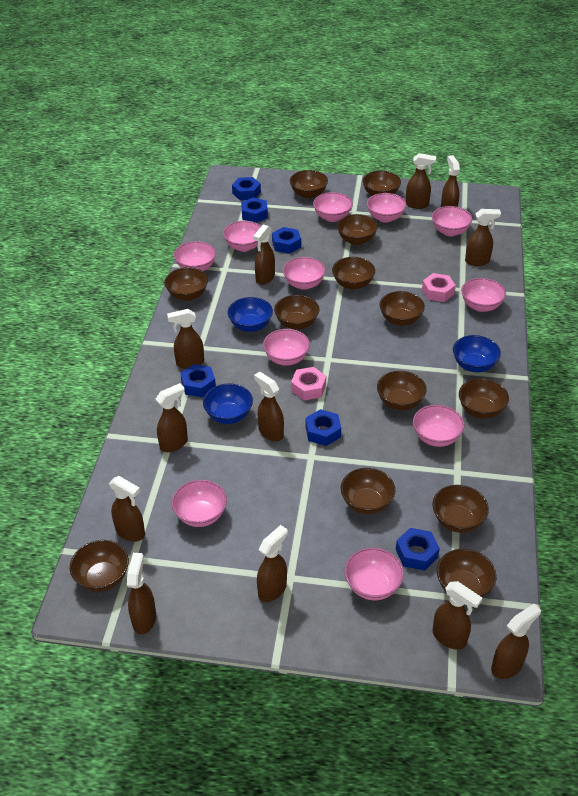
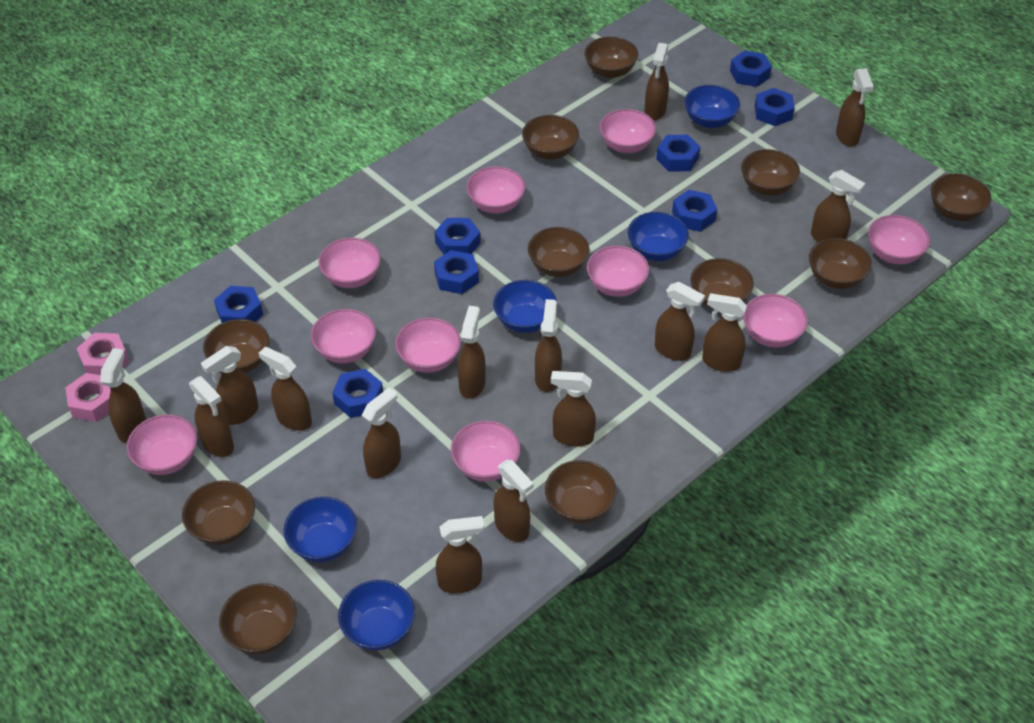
blue bowl: [203,384,253,424] [228,297,273,332] [453,335,501,372] = 3 -> [284,497,357,562] [338,580,415,651] [493,280,557,333] [628,212,689,261] [684,85,740,128] = 5
blue nut: [180,364,216,397] [232,177,261,200] [241,197,268,223] [272,227,301,254] [306,409,341,446] [396,528,440,571] = 6 -> [214,286,263,323] [332,369,383,418] [434,250,479,294] [435,218,481,254] [656,135,700,171] [672,190,717,232] [730,51,772,87] [755,88,795,126] = 8
brown bowl: [70,540,129,592] [164,267,208,301] [274,295,319,330] [290,170,328,199] [332,257,375,290] [337,214,378,245] [341,468,395,514] [362,171,401,196] [377,371,426,410] [380,291,425,326] [432,485,489,533] [437,549,497,598] [459,378,509,419] = 13 -> [182,480,255,545] [203,319,270,373] [219,583,297,654] [522,115,579,159] [528,227,589,277] [545,460,617,524] [585,37,638,78] [690,258,754,309] [741,149,800,196] [809,238,872,289] [931,174,992,221] = 11
brown spray bottle: [109,476,145,542] [127,553,156,634] [156,383,188,452] [167,309,204,369] [253,224,275,285] [254,372,284,441] [257,525,288,602] [406,153,436,209] [433,581,482,650] [441,155,460,207] [465,209,501,266] [491,604,541,679] = 12 -> [100,348,146,442] [189,376,234,457] [201,346,258,425] [259,347,312,431] [362,387,401,478] [436,516,484,594] [458,306,486,399] [493,460,534,542] [535,299,562,392] [551,371,596,447] [644,43,669,120] [655,282,705,361] [702,293,747,372] [811,170,866,242] [836,68,874,147] = 15
pink bowl: [172,480,227,527] [174,241,216,271] [223,221,261,252] [263,329,310,366] [283,257,326,290] [313,192,353,222] [344,548,404,600] [367,193,406,223] [413,405,464,447] [432,206,472,236] [461,278,506,312] = 11 -> [127,414,197,475] [311,309,376,363] [318,237,381,288] [395,318,461,373] [451,421,521,482] [466,166,525,214] [587,246,649,297] [599,109,656,153] [743,294,808,348] [868,215,930,265] = 10

